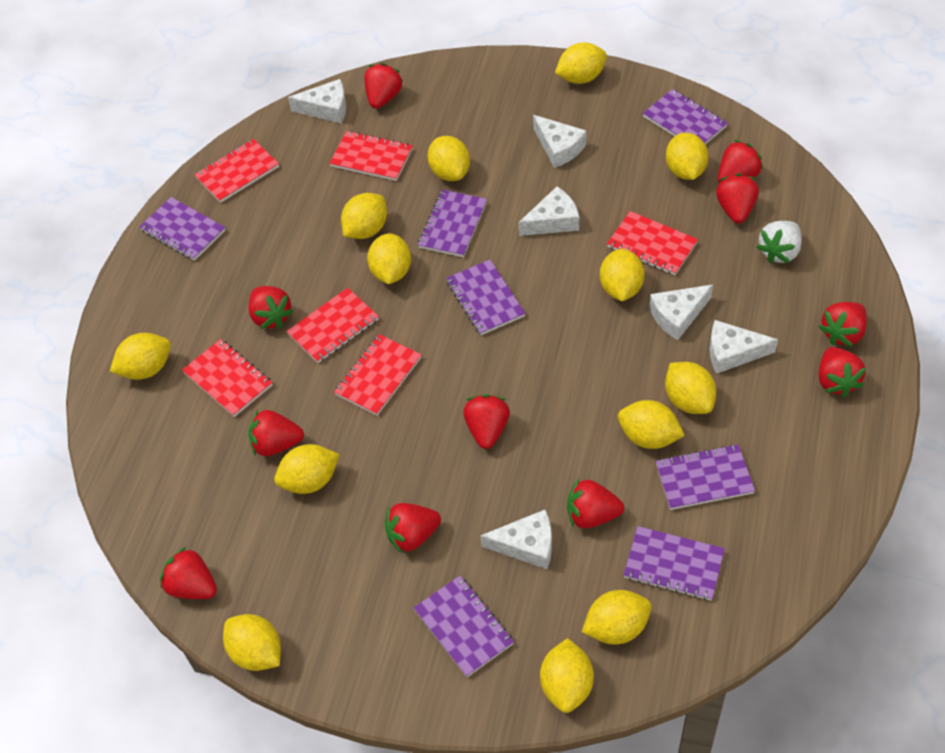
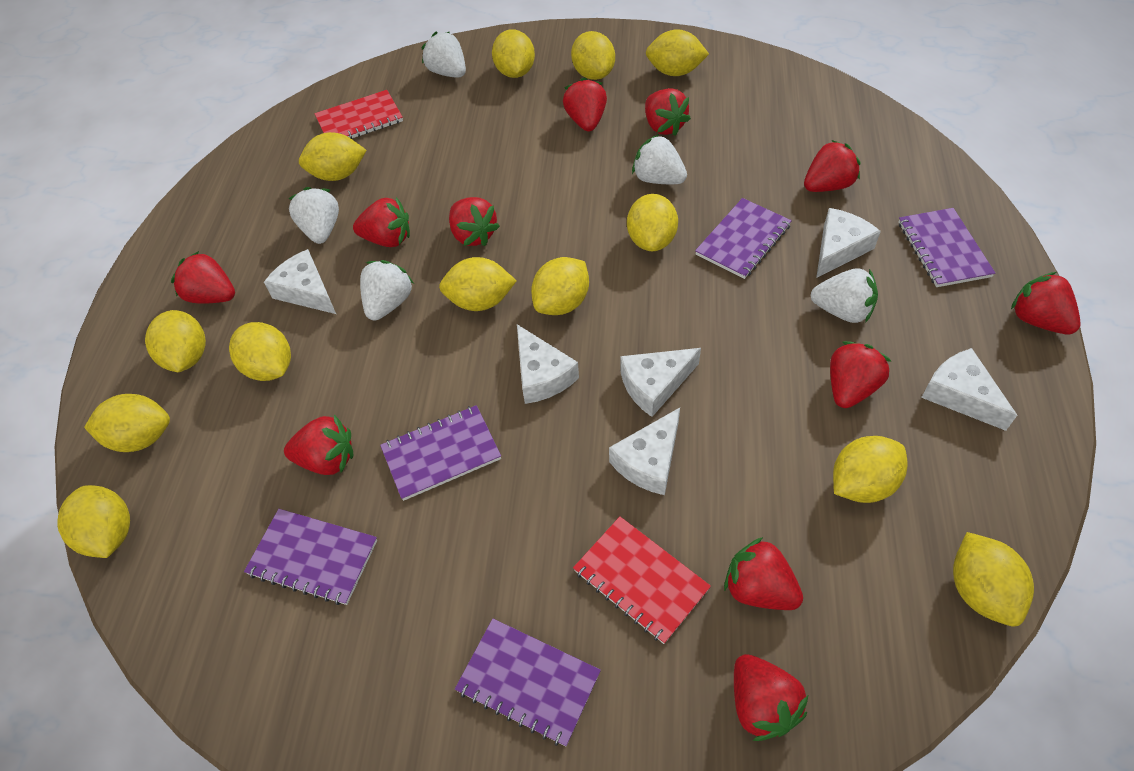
purple notebook: [139,197,226,261] [413,576,514,677] [418,190,487,257] [446,259,526,335] [623,526,725,600] [643,89,728,144] [656,444,755,510] = 7 -> [244,509,377,605] [380,405,501,501] [455,619,601,746] [695,198,792,279] [898,208,995,287] = 5
red notebook: [182,339,272,417] [194,139,279,203] [287,288,379,363] [329,131,413,181] [334,334,421,416] [607,211,698,275] = 6 -> [315,90,403,139] [573,517,711,644] = 2
white strawberry: [756,221,802,263] = 1 -> [288,187,339,244] [360,260,414,321] [422,32,466,78] [632,134,687,184] [811,268,878,323] = 5

